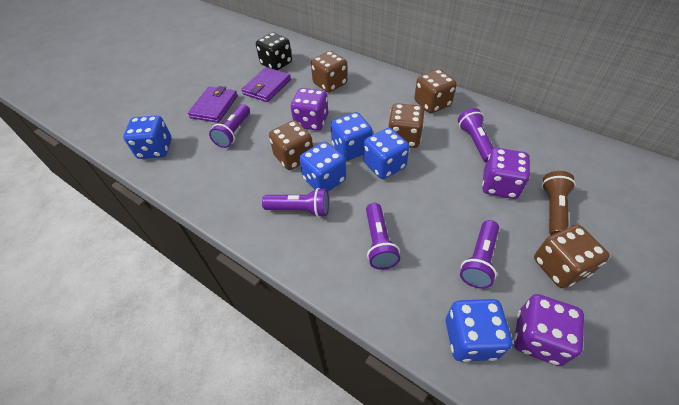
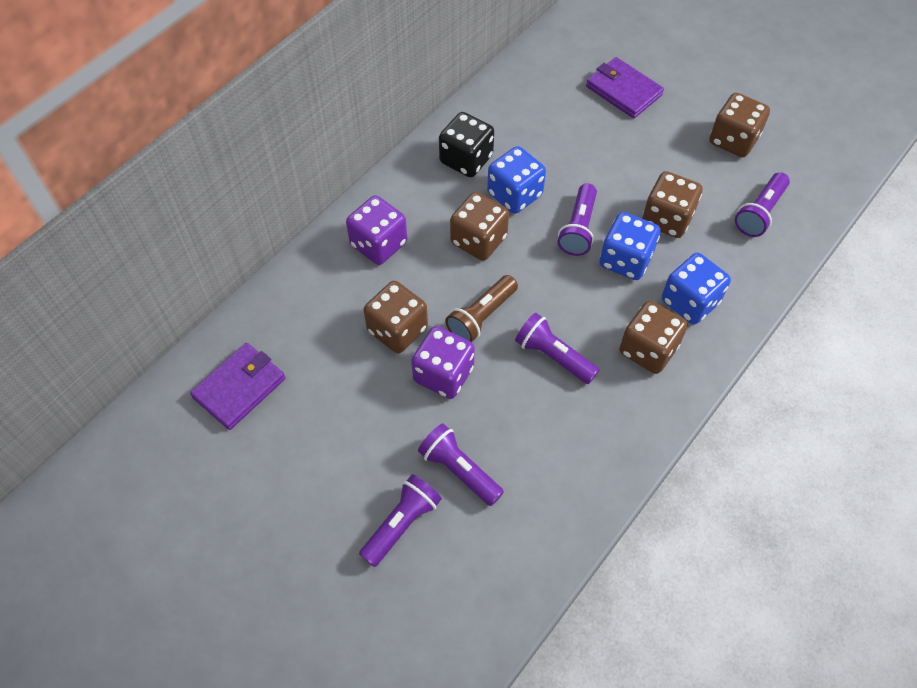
blue dice: [123,116,172,159] [299,141,346,192] [330,112,373,161] [364,128,409,179] [446,299,512,362] = 5 -> [487,146,546,214] [599,212,660,280] [662,253,731,324] = 3
purple dice: [291,88,328,131] [482,148,530,199] [514,294,584,366] = 3 -> [346,195,407,265] [411,326,475,399] = 2

